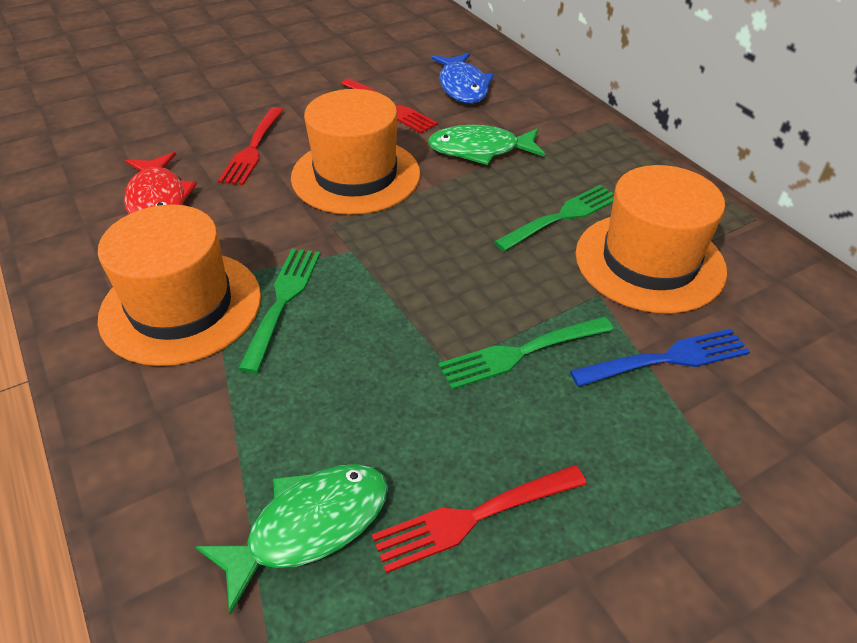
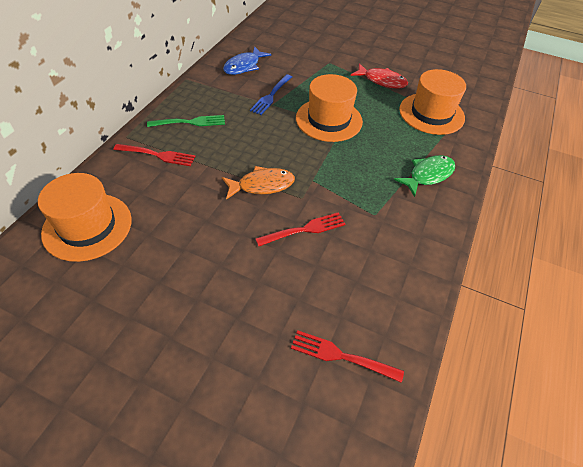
green fish: [196,464,388,615] [428,125,545,165] = 2 -> [394,155,455,197] = 1
green fork: [238,249,320,373] [438,317,614,390] [494,185,614,251] = 3 -> [147,115,225,127] = 1
orange fish: none = 0 -> [222,166,295,200] = 1

